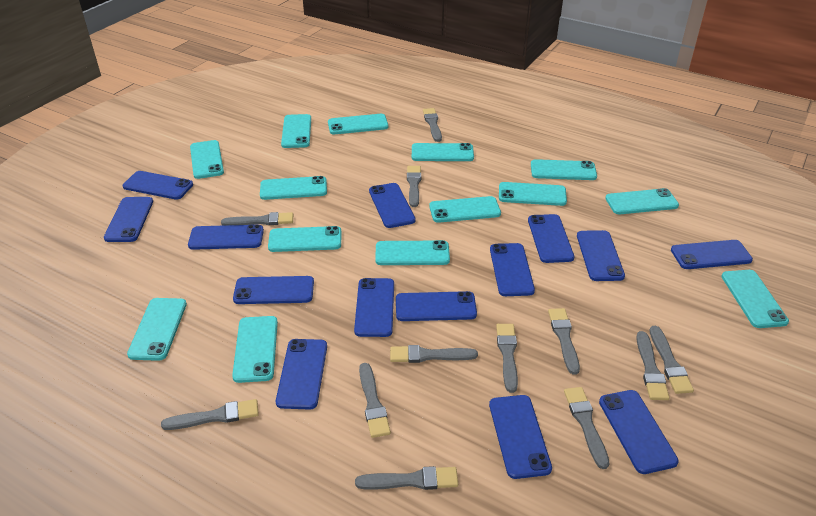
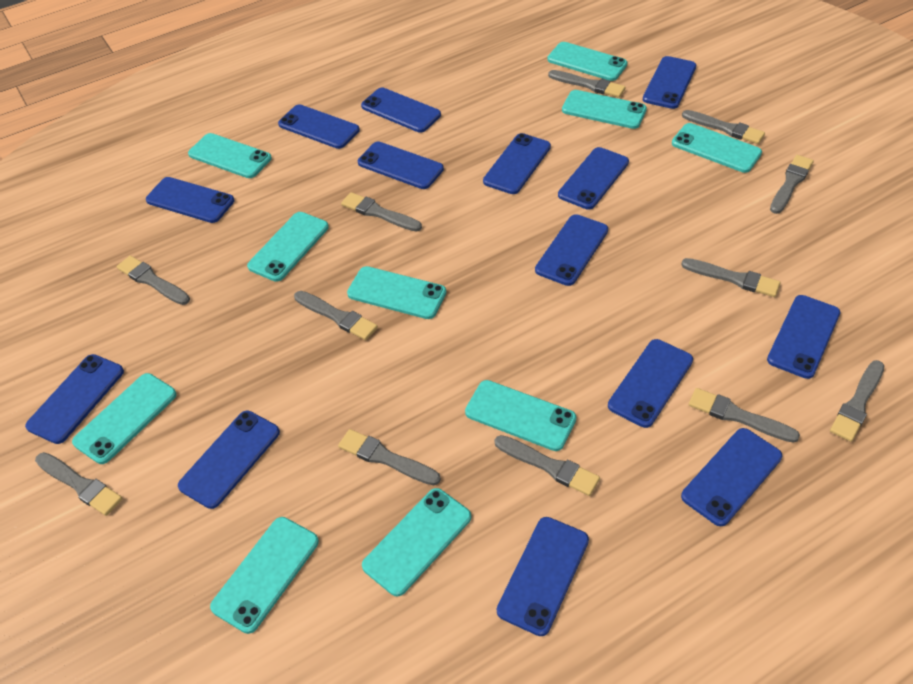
turquoise phone: [127,298,187,361] [190,140,224,179] [232,316,278,383] [260,176,327,200] [268,226,341,252] [281,114,311,148] [328,114,388,134] [375,240,450,265] [412,143,474,161] [429,196,501,223] [499,182,567,206] [531,159,597,180] [605,188,679,214] [721,270,789,328] = 14 -> [72,373,177,464] [188,133,272,178] [210,517,319,634] [247,212,329,282] [347,266,446,319] [362,488,471,597] [465,380,576,451] [547,42,628,81] [562,90,647,129] [672,123,762,173] = 10

